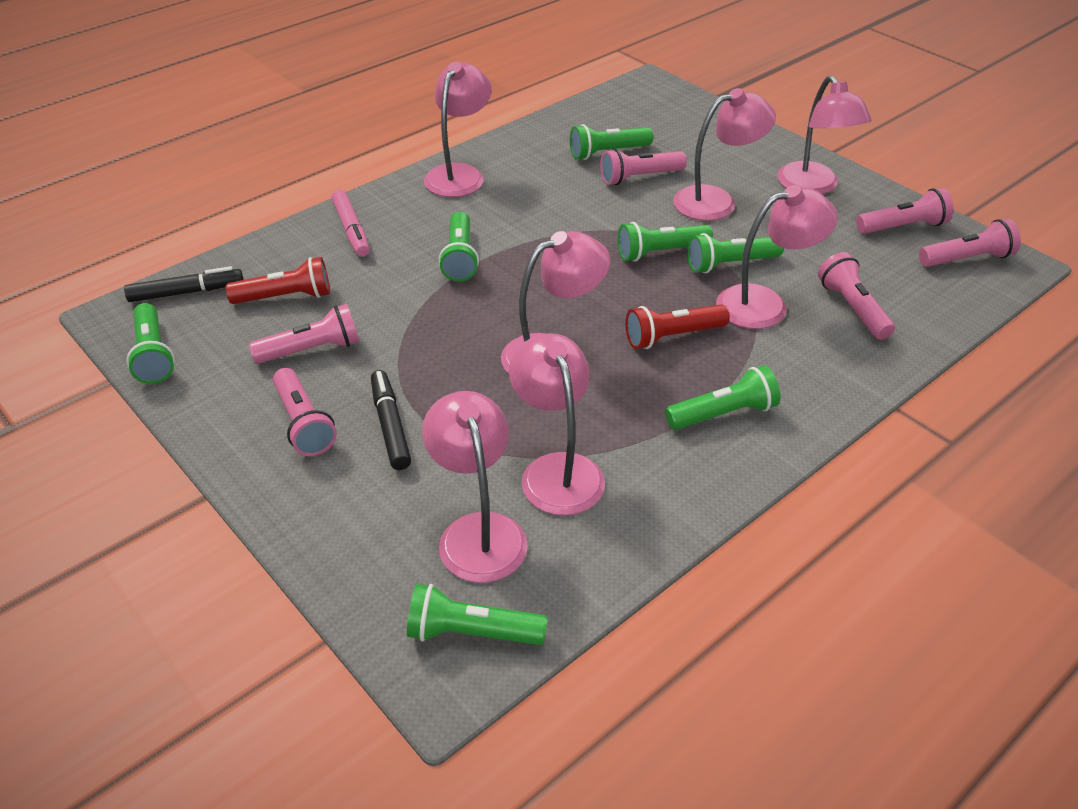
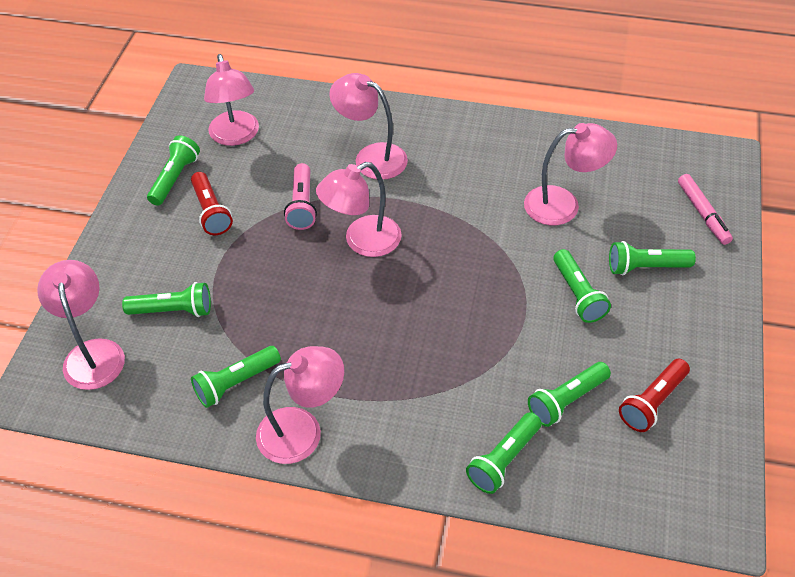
black marker: [124,266,243,302] [371,370,411,470] = 2 -> none = 0
pink flashlight: [249,304,359,364] [273,368,337,456] [600,149,687,185] [818,252,895,340] [856,188,954,234] [919,219,1021,267] = 6 -> [284,163,317,230] = 1
pink lamp: [422,391,528,583] [424,62,492,197] [501,231,610,373] [509,333,605,515] [673,88,776,221] [716,185,838,329] [777,75,872,194] = 7 -> [37,260,125,390] [204,54,259,146] [256,346,344,464] [316,162,402,257] [329,73,408,180] [524,123,617,225] = 6

